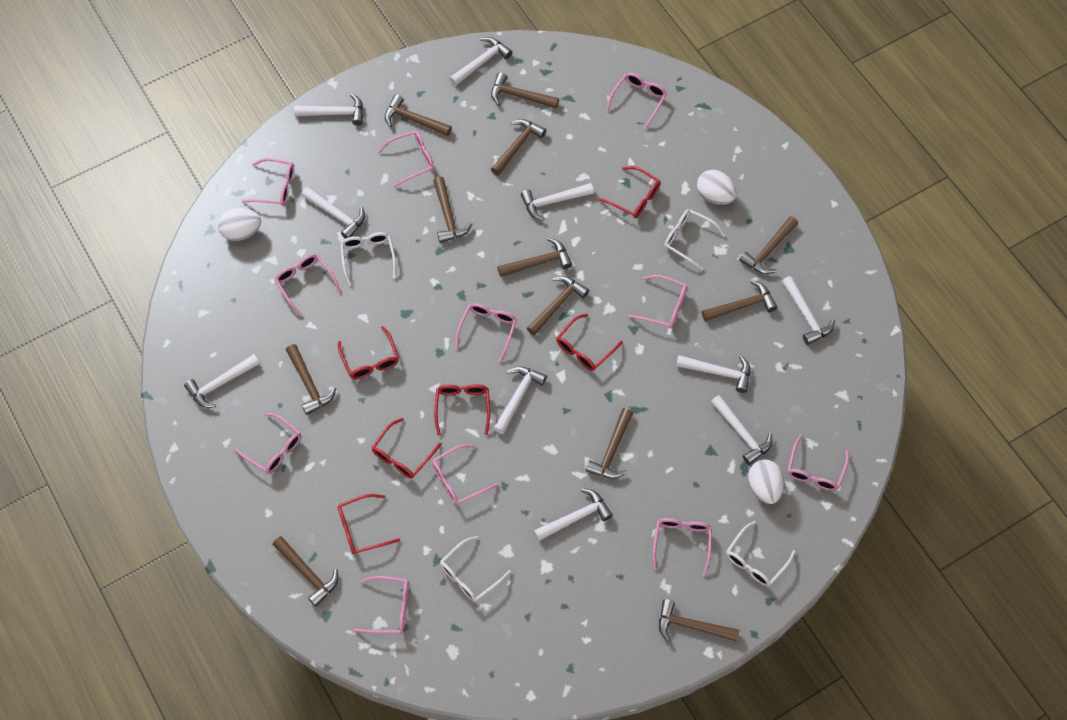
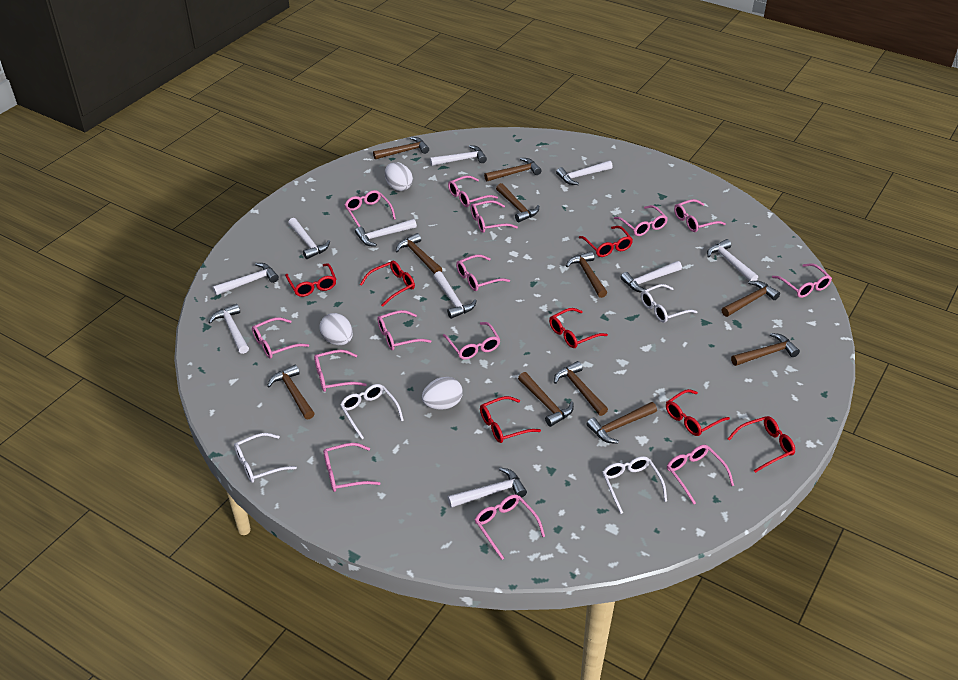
brown hammer: [273,536,338,607] [286,344,336,415] [385,94,452,136] [433,177,472,243] [491,72,559,108] [491,119,546,176] [497,238,572,277] [527,276,589,336] [586,408,633,479] [659,599,739,642] [702,280,778,322] [739,216,798,274] = 12 -> [267,365,315,420] [373,137,429,159] [396,233,442,274] [484,158,542,181] [496,183,539,222] [518,372,574,427] [554,361,608,416] [566,251,607,298] [587,402,657,444] [721,281,780,317] [731,333,800,366] = 11
pink glasses: [234,413,301,474] [242,158,294,206] [275,254,341,316] [353,576,409,634] [378,131,434,188] [432,444,498,505] [455,303,517,362] [606,73,667,129] [628,275,687,329] [653,518,712,576] [788,435,849,491] = 11 -> [252,317,309,359] [314,350,367,392] [323,443,380,492] [344,190,396,227] [377,310,431,350] [443,322,501,360] [448,176,498,207] [456,254,510,291] [470,200,518,233] [475,494,545,560] [614,205,668,236] [667,445,734,504] [674,199,726,232] [772,263,832,298] = 14
red glasses: [337,494,400,555] [338,326,399,379] [371,418,441,478] [434,384,490,436] [556,314,623,371] [598,166,661,218] = 6 -> [285,263,336,297] [360,261,415,307] [480,396,541,443] [549,308,608,348] [579,226,633,257] [666,389,730,436] [728,416,795,473] = 7

